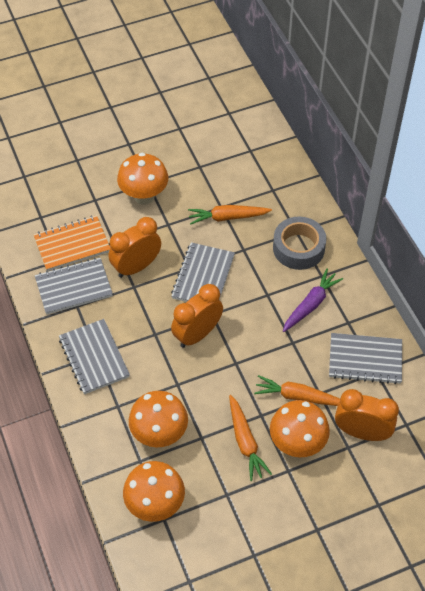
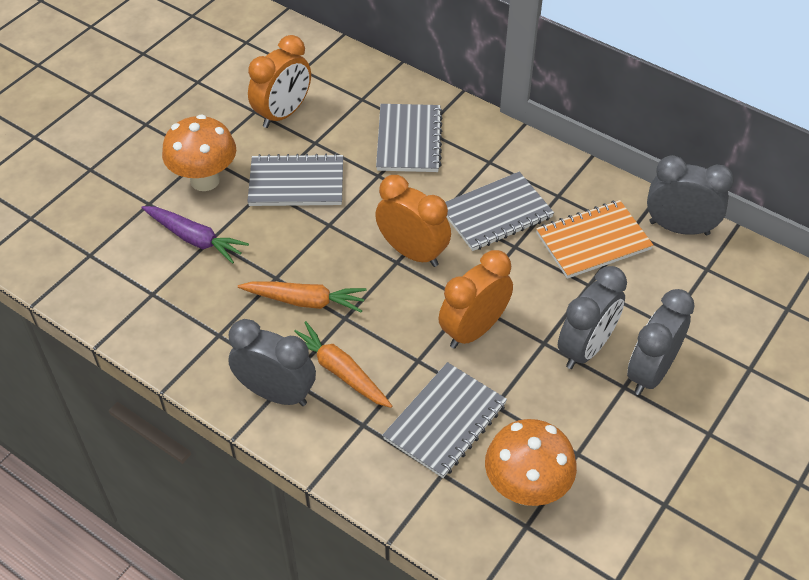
grey clock: none = 0 -> [228,319,316,406] [558,266,627,369] [627,289,695,395] [647,155,734,235] = 4
grey tape: [273,217,327,270] = 1 -> none = 0
orange carrot: [188,205,272,225] [229,395,272,481] [254,375,340,406] = 3 -> [238,281,366,313] [294,321,392,408] = 2
orange mushroom: [117,153,168,205] [123,461,185,522] [129,391,188,447] [270,400,330,457] = 4 -> [162,115,236,191] [485,419,577,506] = 2

